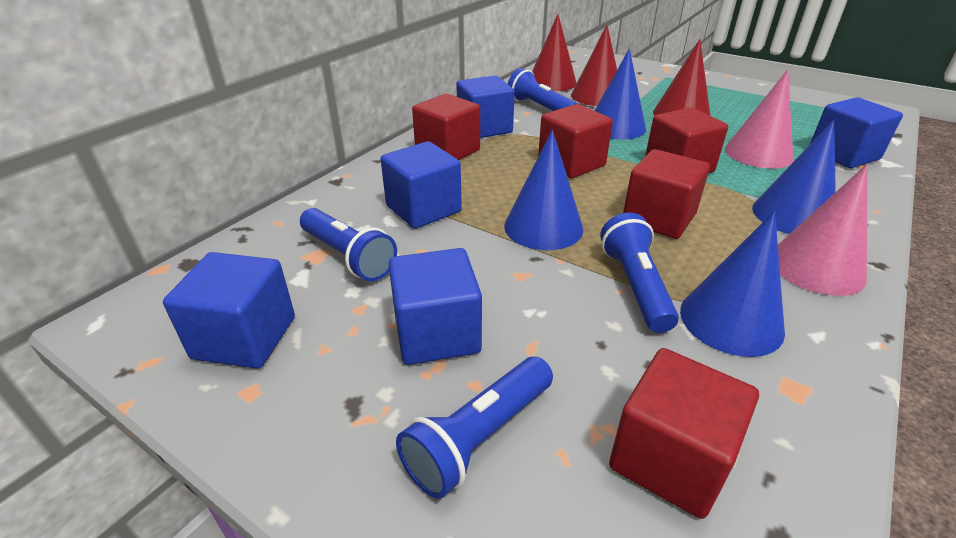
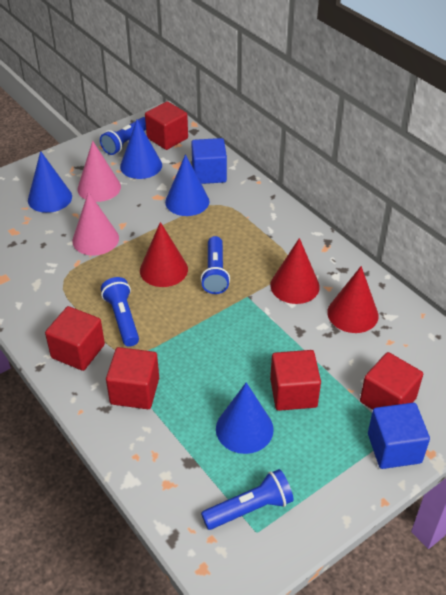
blue cube: [163,252,295,369] [381,141,462,229] [388,248,482,365] [456,76,515,138] [810,97,903,168] = 5 -> [191,138,227,184] [368,403,430,469] = 2

